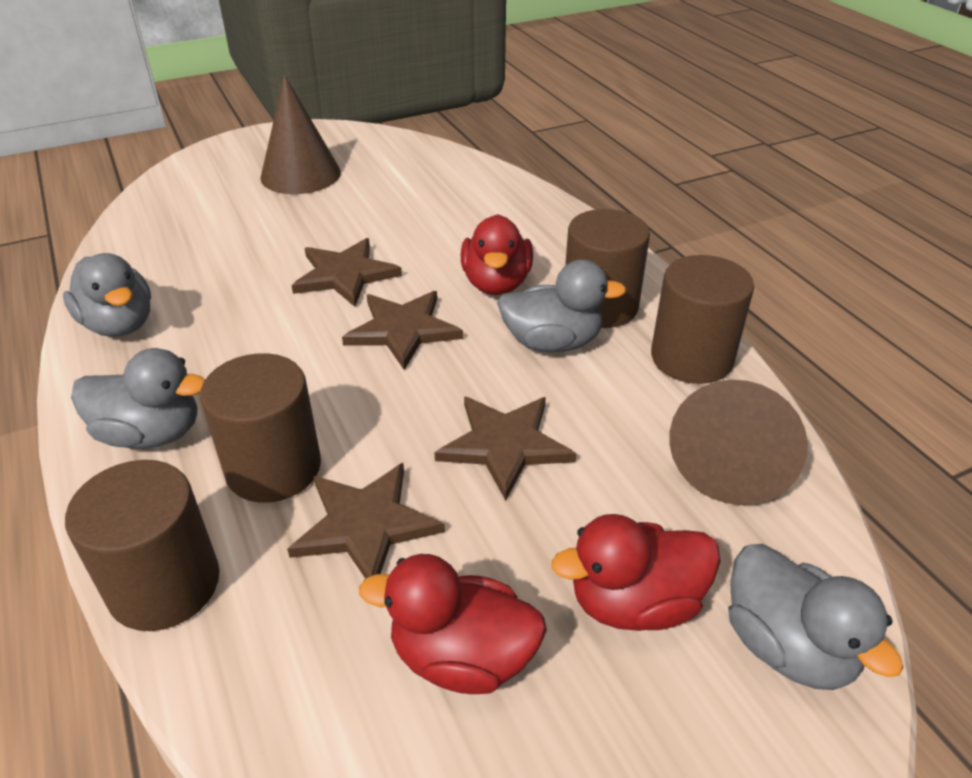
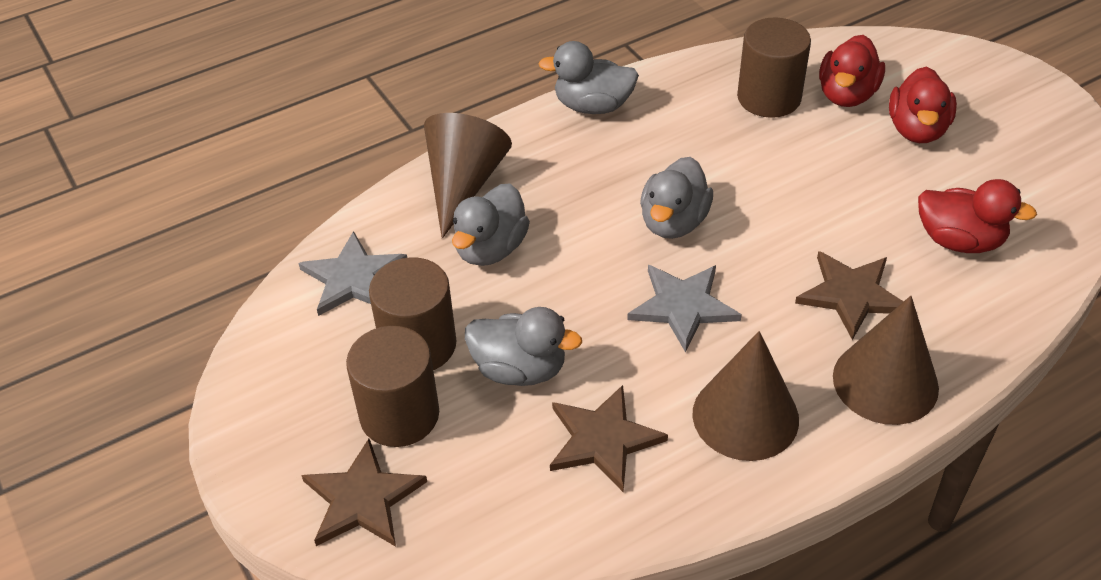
brown cone: [260,75,341,194] [669,380,808,505] = 2 -> [424,113,512,239] [693,331,799,461] [833,296,939,425] = 3
brown cylinder: [65,460,220,631] [200,353,321,503] [565,209,650,328] [651,255,754,384] = 4 -> [346,326,439,447] [369,257,457,370] [737,17,811,118] = 3
brown star: [287,463,445,579] [291,238,402,307] [342,291,463,370] [434,397,577,501] = 4 -> [301,439,427,547] [550,385,668,492] [795,251,904,340] = 3
grey star: none = 0 -> [299,231,407,316] [627,265,742,353] = 2

